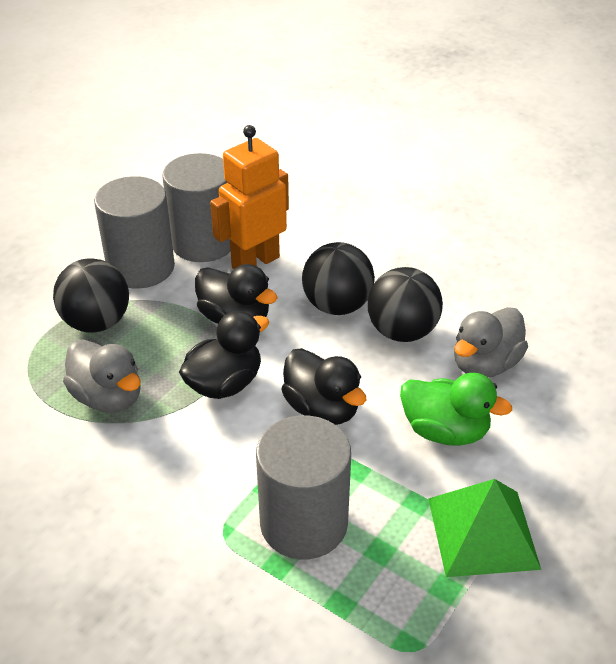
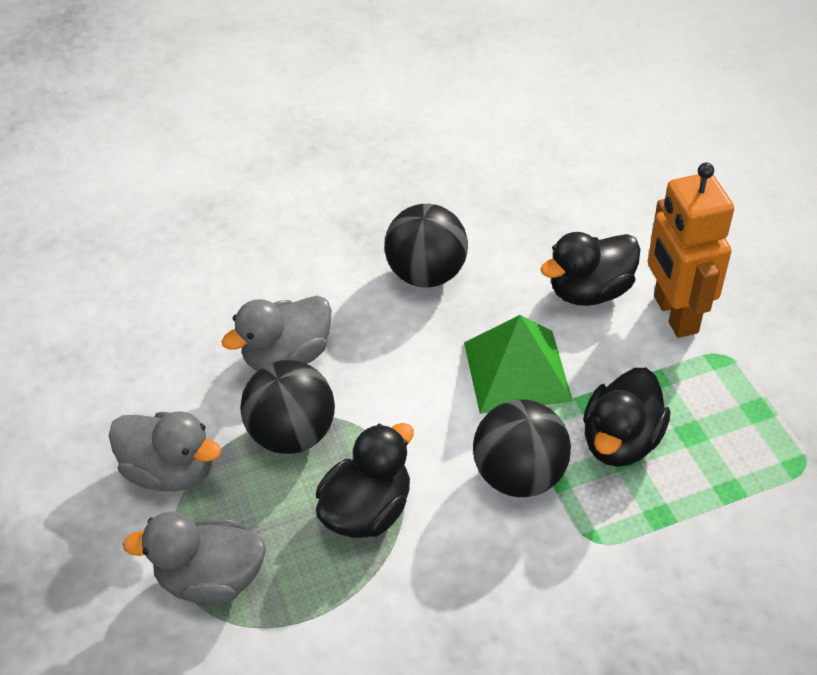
green duck: [400,373,512,446] = 1 -> none = 0
grey cylinder: [94,176,175,289] [162,153,231,262] [256,415,351,559] = 3 -> none = 0
grey duck: [63,339,141,413] [454,307,528,378] = 2 -> [109,411,221,492] [123,511,266,605] [221,295,332,371] = 3

